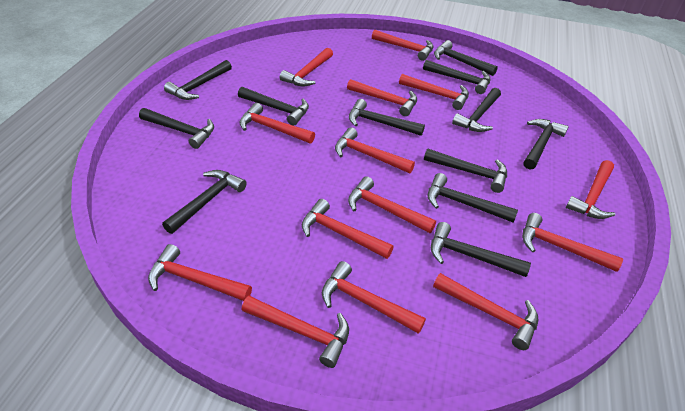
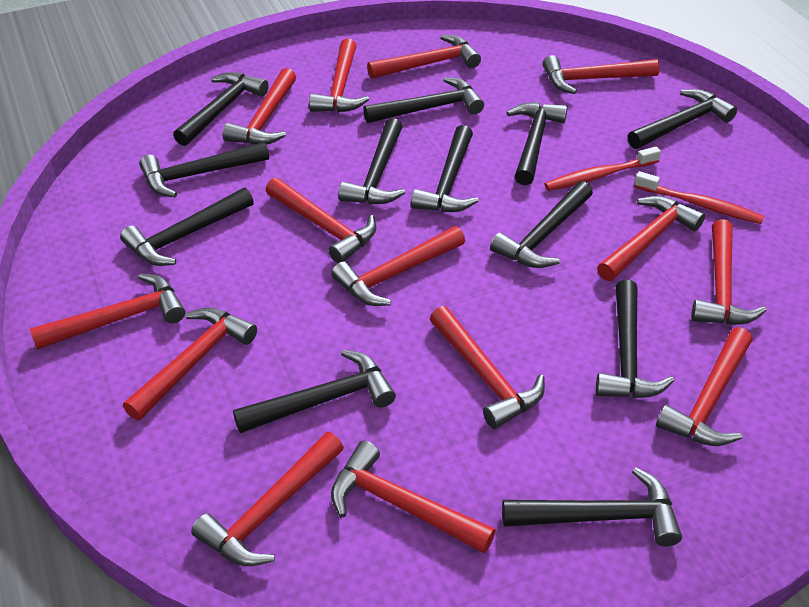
red toothbrush: none = 0 -> [544,146,661,191] [634,171,764,224] = 2

